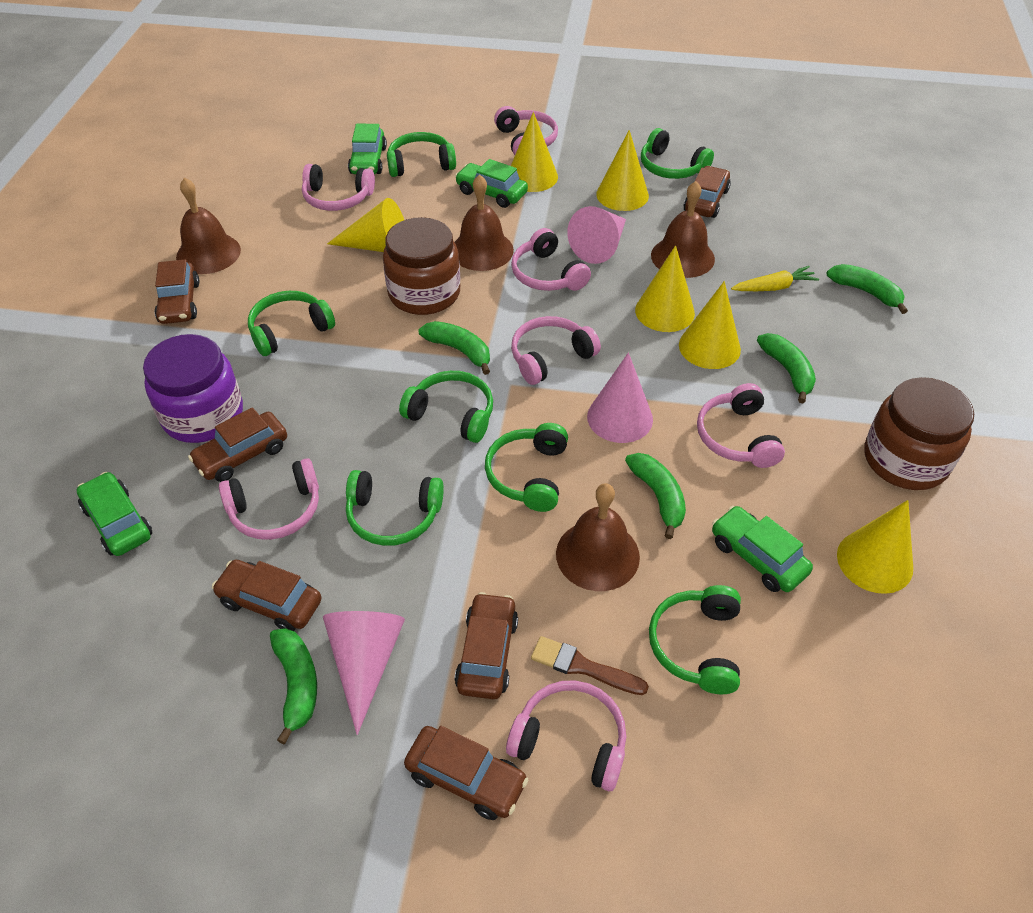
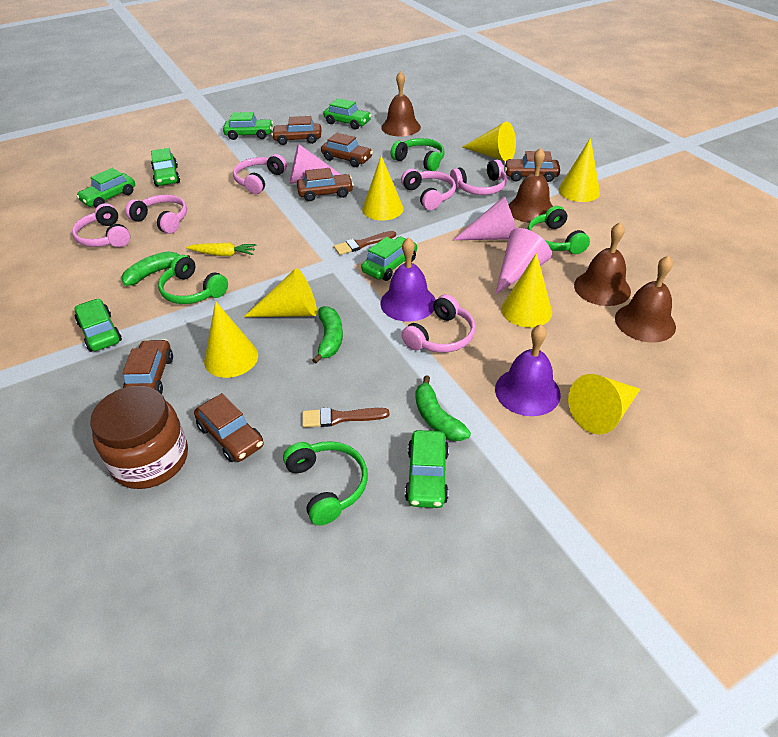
brown brush: [531,636,649,695] = 1 -> [302,407,389,428] [334,231,396,255] = 2
brown jar: [383,217,460,315] [864,377,974,490] = 2 -> [90,386,188,489] = 1
green banana: [270,628,317,744] [419,321,490,375] [625,453,686,539] [757,333,816,403] [827,264,908,314] = 5 -> [121,251,190,286] [312,306,343,364] [415,375,471,441] = 3
green car: [77,472,152,556] [348,124,387,174] [455,159,528,208] [712,506,813,592] = 4 -> [75,298,122,352] [76,168,135,208] [151,148,180,187] [223,112,273,140] [323,98,371,129] [361,237,417,281] [405,430,449,508] = 7
green headphones: [248,291,335,356] [346,470,444,546] [387,132,456,177] [399,371,493,443] [485,423,568,512] [641,128,714,179] [649,585,741,694] = 7 -> [158,255,228,304] [283,441,368,525] [391,138,445,171] [527,206,590,254] = 4
pink headphones: [219,458,319,540] [302,164,375,211] [494,106,558,155] [506,680,626,791] [511,228,591,291] [511,316,601,385] [697,383,785,468] = 7 -> [72,203,130,247] [125,194,187,234] [233,154,287,194] [401,169,456,210] [402,294,476,353] [450,160,507,195] = 6
purple bell: none = 0 -> [380,237,436,322] [495,324,561,416] = 2
purple jar: [143,334,243,443] = 1 -> none = 0
yellow cone: [327,198,404,252] [511,112,558,192] [596,130,649,211] [635,245,695,332] [679,281,741,369] [837,500,913,594] = 6 -> [204,301,258,378] [244,268,317,317] [362,156,404,221] [462,122,516,161] [501,253,552,327] [559,138,600,202] [568,374,641,434] = 7

